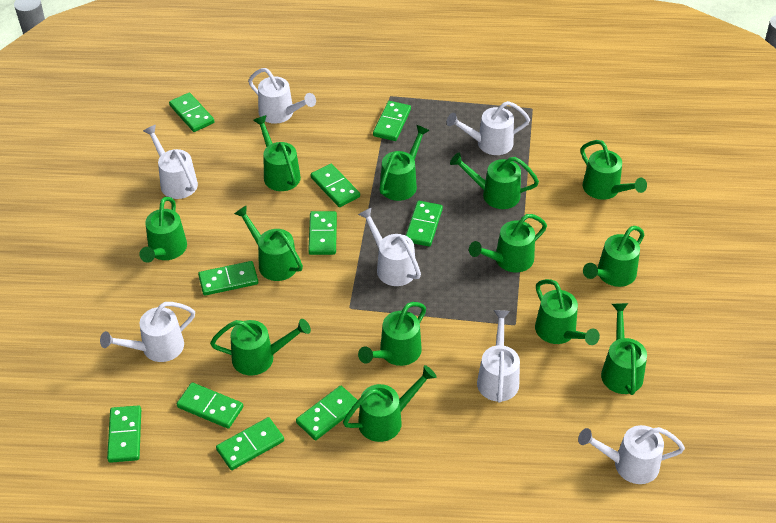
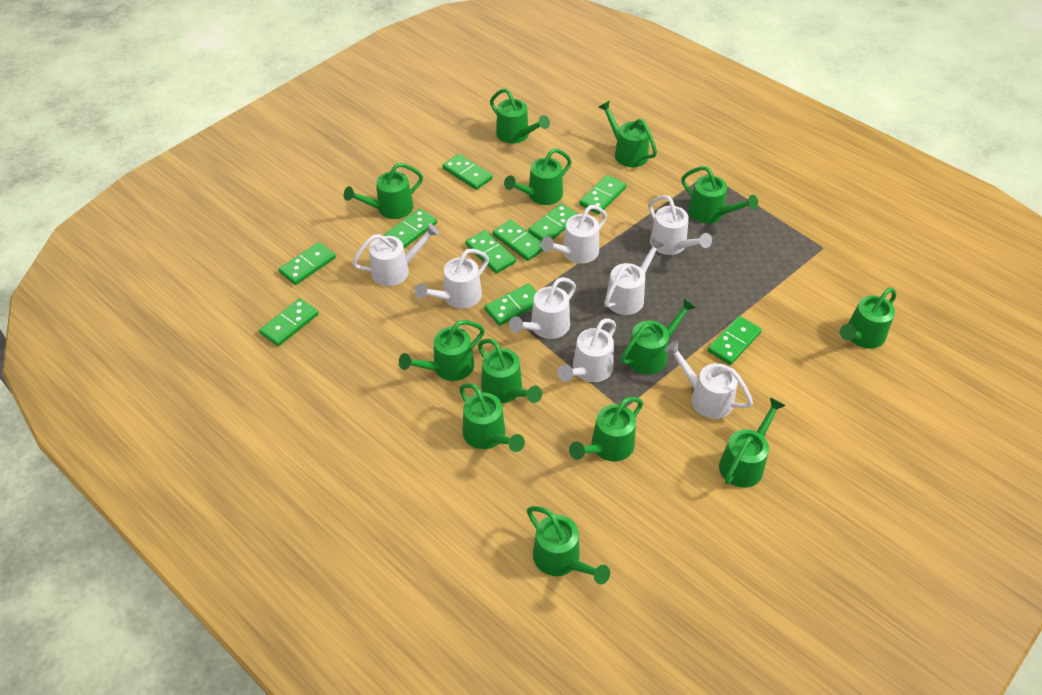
white watering can: [100,302,195,362] [143,125,198,199] [248,68,316,124] [358,207,421,286] [446,101,530,155] [477,310,520,402] [578,425,685,484] = 7 -> [352,223,439,286] [415,249,489,309] [509,277,576,339] [541,205,607,264] [558,318,616,382] [605,238,664,315] [648,195,712,255] [664,341,753,419] = 8

